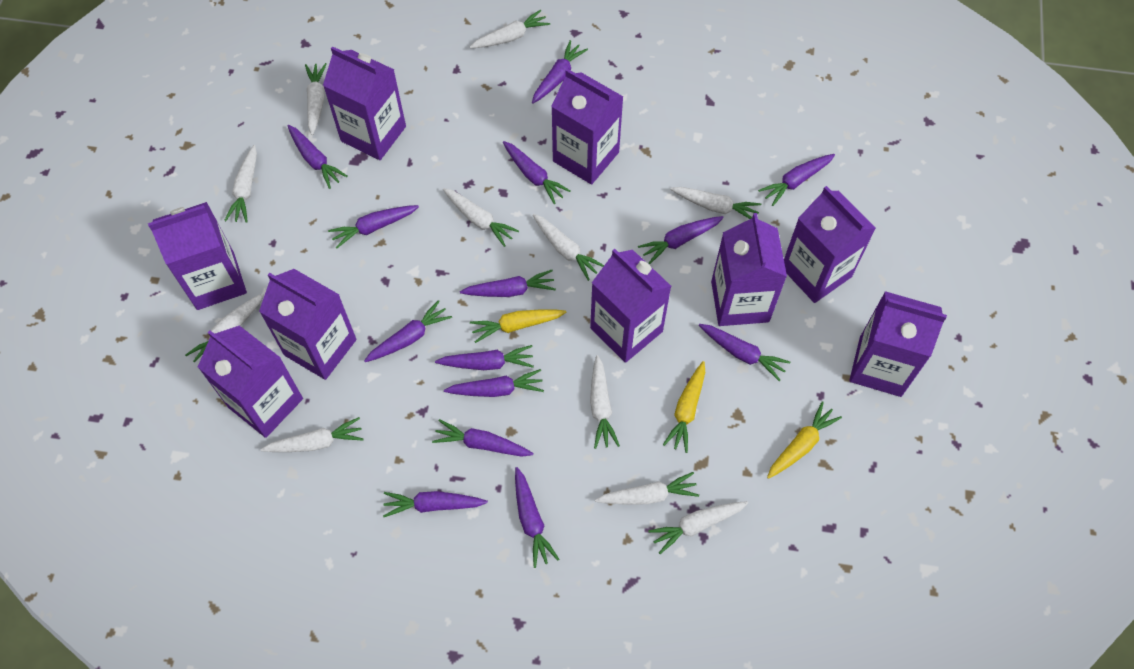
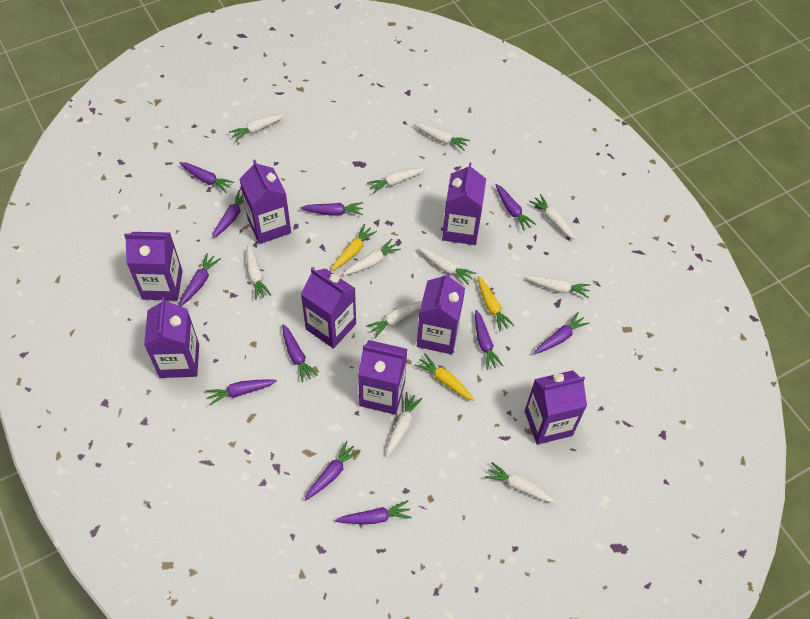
purple carrot: [287,125,348,189] [328,205,419,249] [364,300,452,362] [383,491,488,517] [432,419,533,457] [435,345,534,370] [444,369,544,397] [460,270,556,297] [503,141,571,204] [515,467,559,568] [532,40,588,104] [638,216,724,264] [699,324,790,381] [758,154,835,206] = 14 -> [179,253,221,306] [180,162,234,193] [206,379,277,406] [212,190,244,239] [282,324,318,383] [300,202,363,216] [304,441,360,501] [335,500,412,524] [475,310,503,370] [495,184,536,231] [534,312,590,354] = 11
purple carton: [148,202,247,310] [198,326,303,438] [259,269,357,380] [323,46,406,160] [551,69,623,185] [590,249,671,363] [711,213,787,326] [784,186,876,303] [849,291,947,397] = 9 -> [124,232,183,300] [144,297,199,378] [239,160,291,244] [301,268,356,349] [358,340,407,415] [417,272,465,354] [442,162,486,245] [525,370,587,445] = 8

